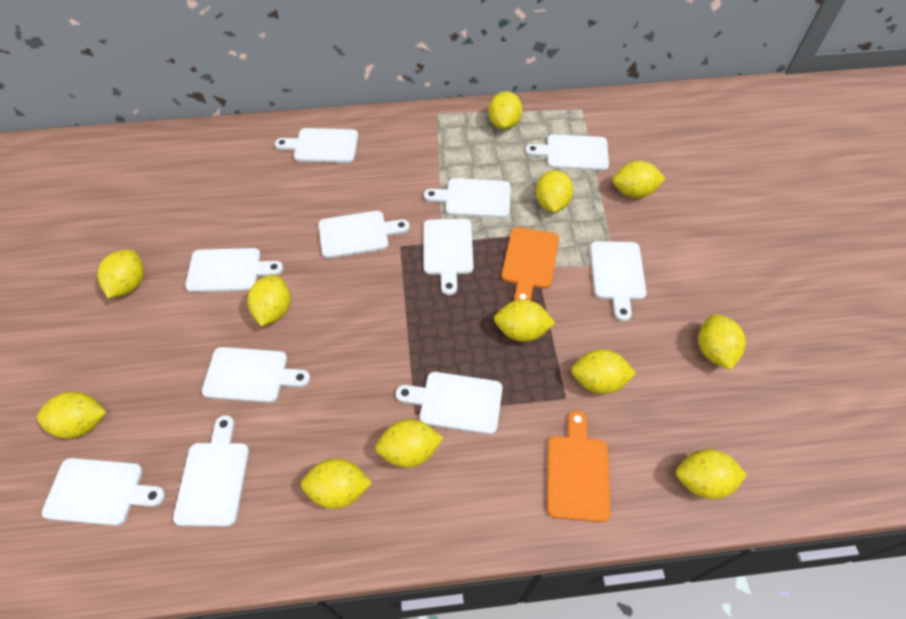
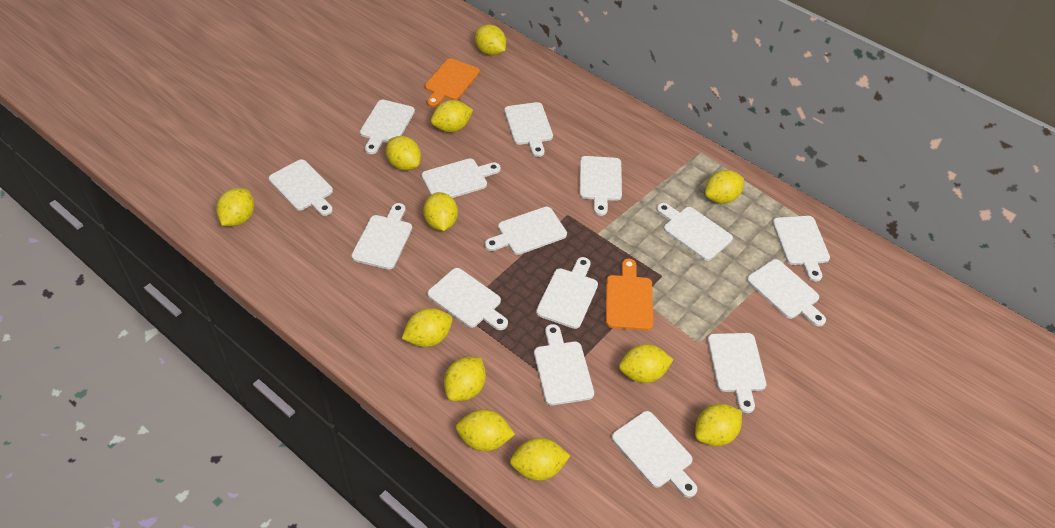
white cutting board: [42,458,165,526] [173,415,249,527] [185,248,283,293] [202,347,310,403] [275,128,358,163] [318,211,410,258] [396,372,503,435] [423,219,474,295] [424,178,511,218] [525,134,609,171] [590,241,647,322] = 11 -> [269,159,333,216] [351,203,412,270] [360,100,415,154] [422,158,501,198] [427,268,508,330] [485,207,567,255] [504,102,553,157] [534,324,594,406] [536,257,598,329] [580,156,622,216] [612,411,697,498] [657,203,733,261] [707,333,766,413] [747,259,826,326] [773,216,830,282] = 15

